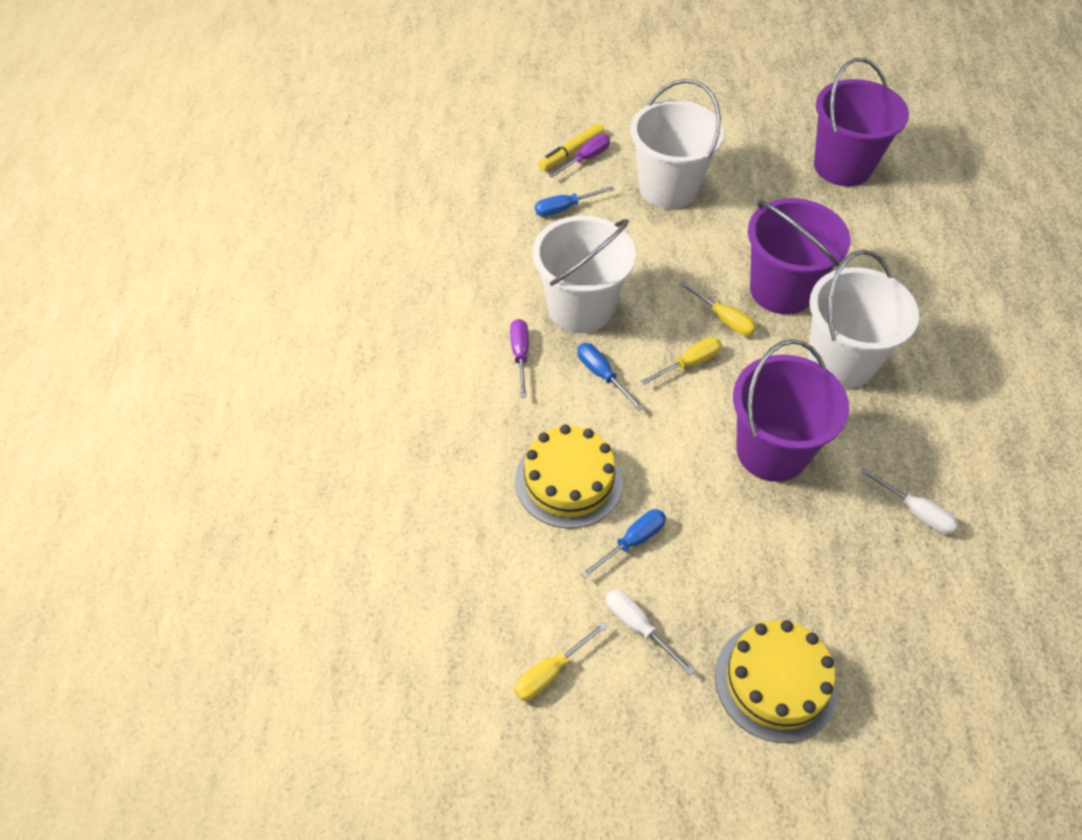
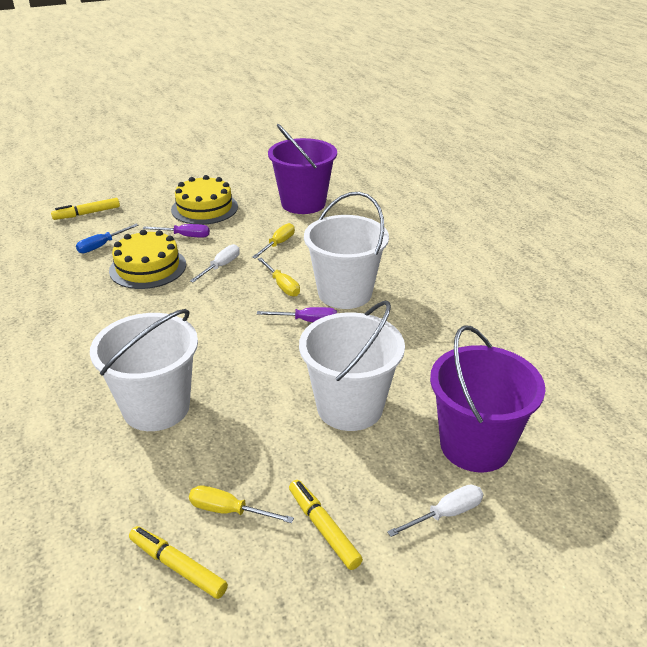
blue screwdriver: [535,186,614,217] [577,343,644,411] [581,509,666,578] = 3 -> [76,224,139,253] = 1
purple bucket: [733,339,849,482] [748,198,851,314] [814,58,909,186] = 3 -> [268,124,337,214] [430,325,545,472] = 2
yellow marker: [539,123,604,170] = 1 -> [51,198,120,220] [129,526,228,599] [289,480,363,570] = 3

